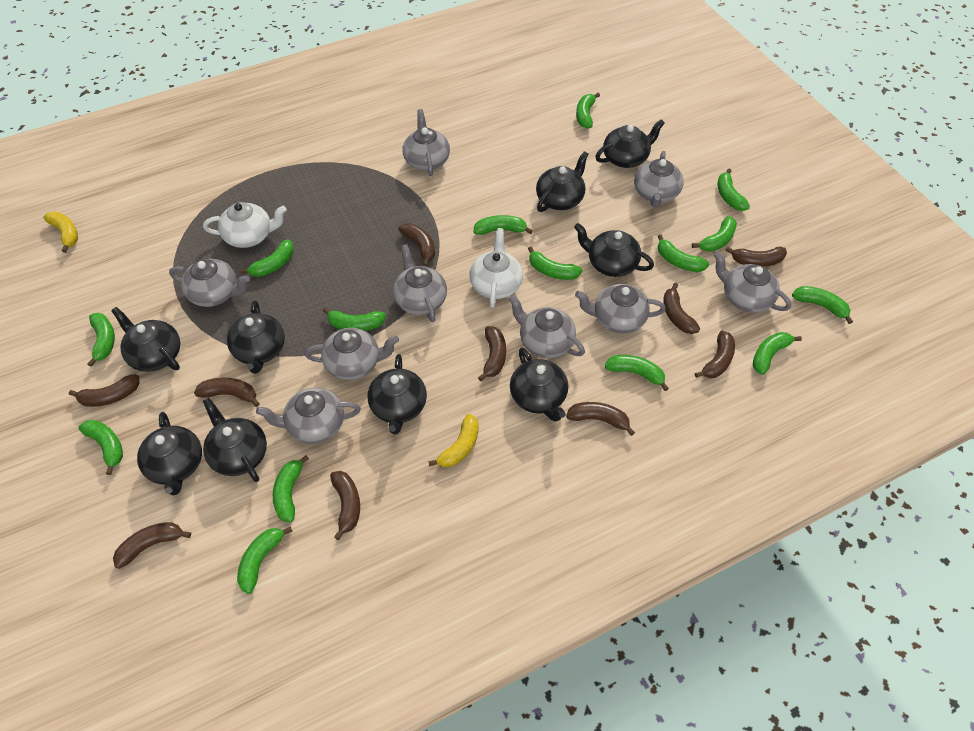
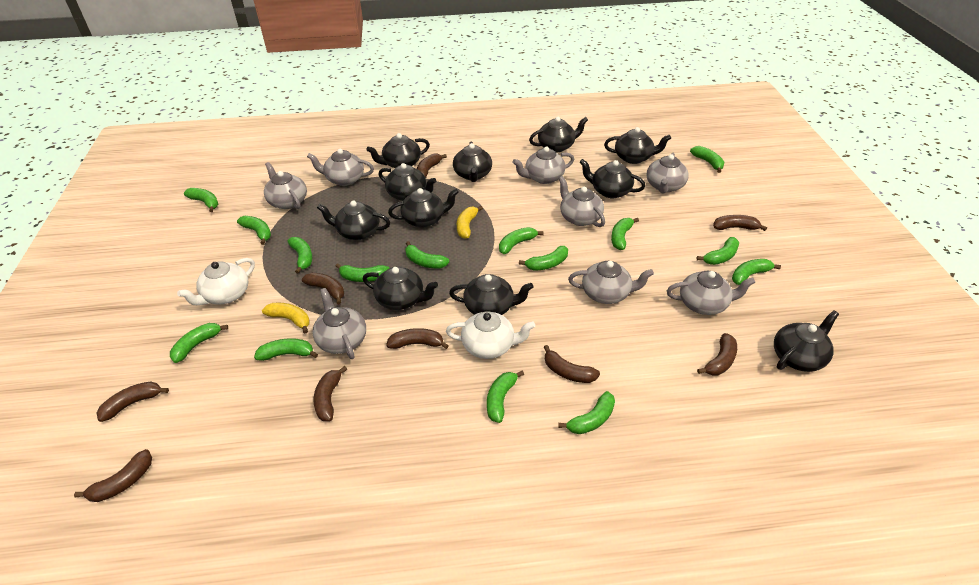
black teapot: [111,307,180,372] [137,412,202,495] [203,398,267,482] [227,300,285,374] [367,354,427,434] [510,348,568,422] [536,151,588,212] [574,223,654,277] [596,119,665,168] = 9 -> [317,200,390,240] [363,266,438,310] [366,133,430,168] [379,163,436,201] [388,188,459,227] [449,274,534,315] [453,141,492,182] [529,117,588,152] [580,159,645,198] [604,127,671,164] [774,310,839,372] = 11
brown banana: [69,374,140,407] [113,522,191,569] [194,378,260,407] [330,471,360,540] [398,223,435,267] [478,327,506,381] [566,402,635,436] [663,283,700,334] [695,331,735,378] [726,247,787,267] = 10 -> [74,449,152,502] [97,381,169,422] [302,273,344,305] [314,366,347,421] [386,328,449,349] [417,153,447,178] [544,345,600,383] [697,333,737,375] [713,215,767,231] = 9
grey teapot: [169,259,250,307] [256,388,361,444] [305,328,399,380] [393,244,447,322] [403,109,450,176] [508,295,585,358] [575,284,666,334] [634,151,684,208] [714,251,791,313] = 9 -> [264,162,307,209] [307,149,374,186] [313,288,366,359] [512,147,574,184] [558,176,605,227] [568,261,654,304] [646,153,689,194] [667,271,755,315] = 8

